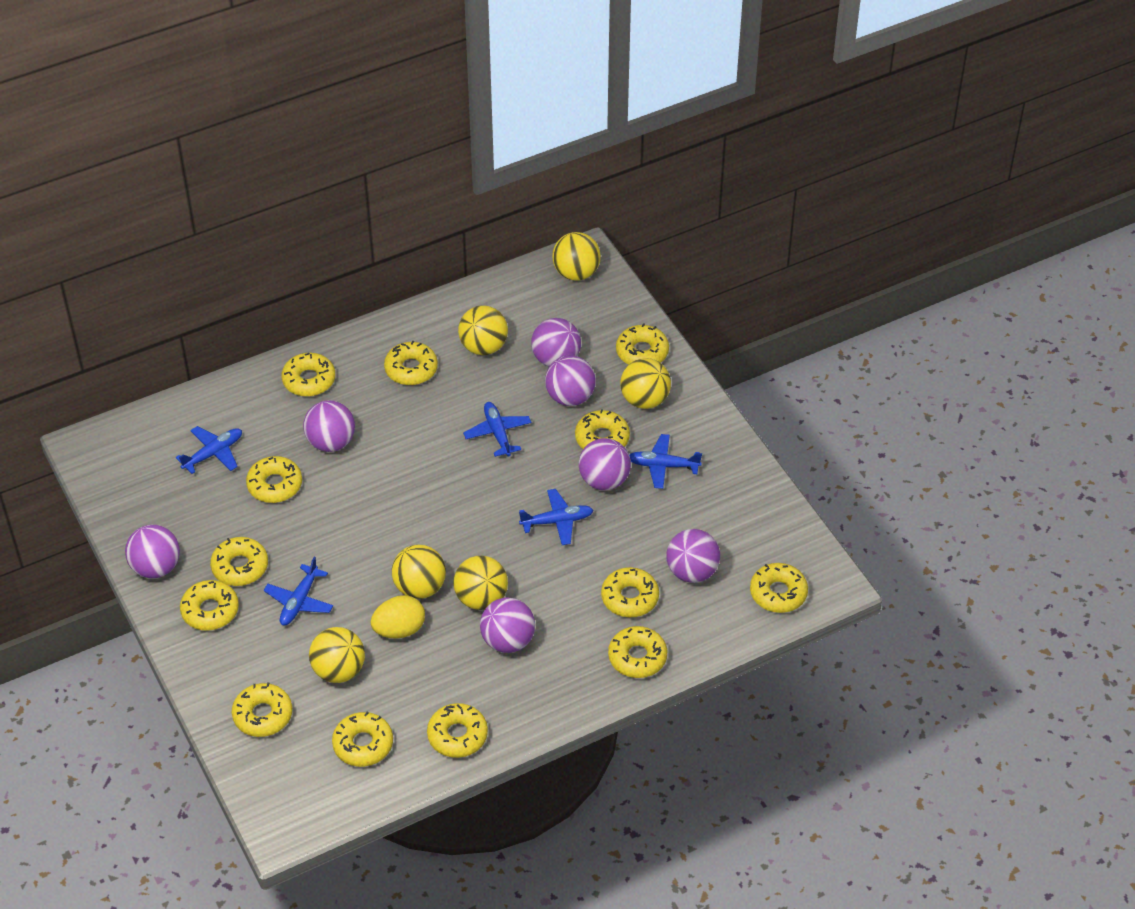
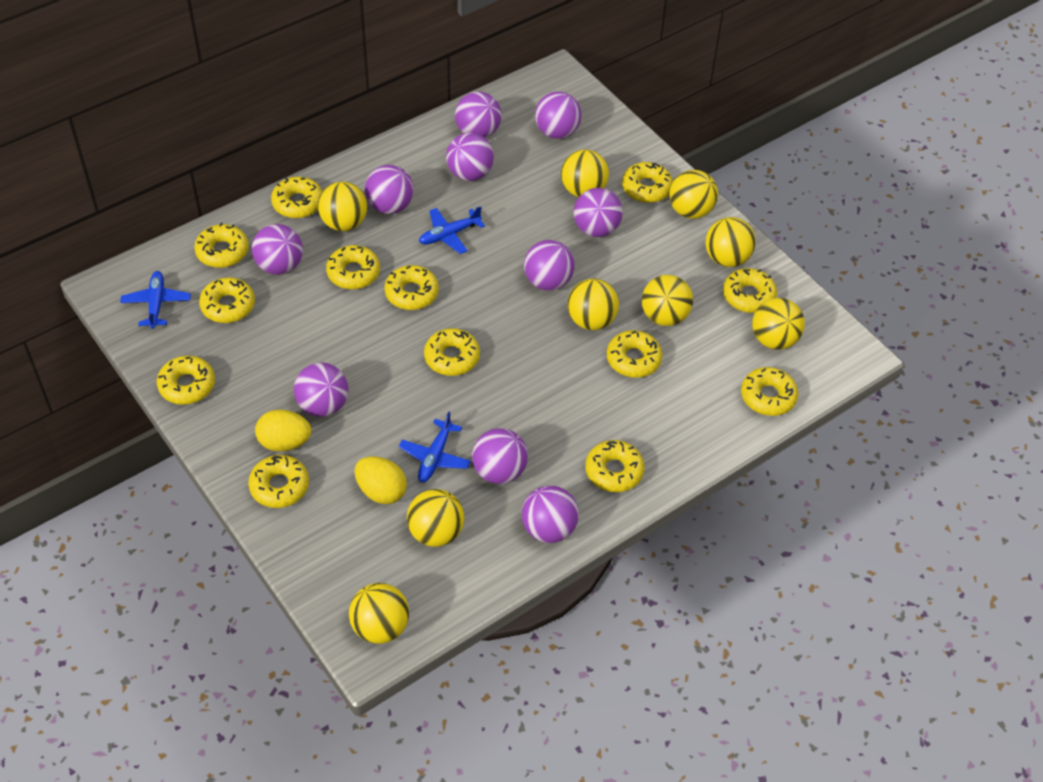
blue plane: [176,426,242,474] [264,557,333,625] [463,402,531,457] [519,489,593,545] [629,434,702,489] = 5 -> [120,271,191,329] [399,412,471,483] [419,206,485,254] = 3
purple ball: [125,525,180,578] [303,400,355,452] [480,598,535,653] [531,318,581,367] [545,355,596,406] [579,438,631,490] [666,529,720,583] = 7 -> [252,224,303,275] [294,363,348,417] [365,165,414,214] [446,133,494,181] [455,91,502,138] [472,428,528,484] [522,485,579,543] [524,240,575,291] [535,91,581,139] [573,188,623,237] = 10
yellow ball: [309,627,365,683] [392,545,446,599] [453,556,508,610] [458,305,508,355] [552,232,601,281] [620,358,671,409] = 6 -> [318,181,367,231] [349,583,409,644] [407,489,464,547] [561,149,609,197] [567,278,619,330] [642,275,693,326] [669,170,718,219] [705,217,756,267] [752,298,805,350] = 9
yellow egg: [371,595,425,639] = 1 -> [255,410,311,451] [354,456,407,504] = 2

